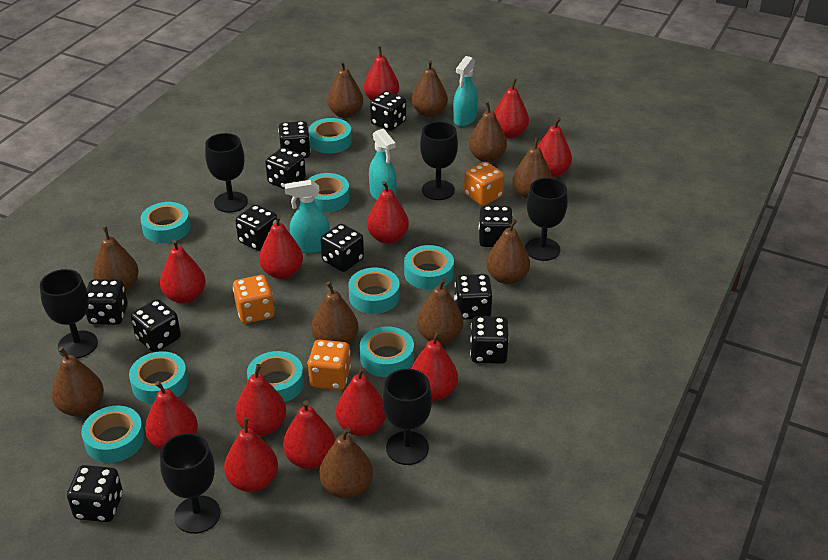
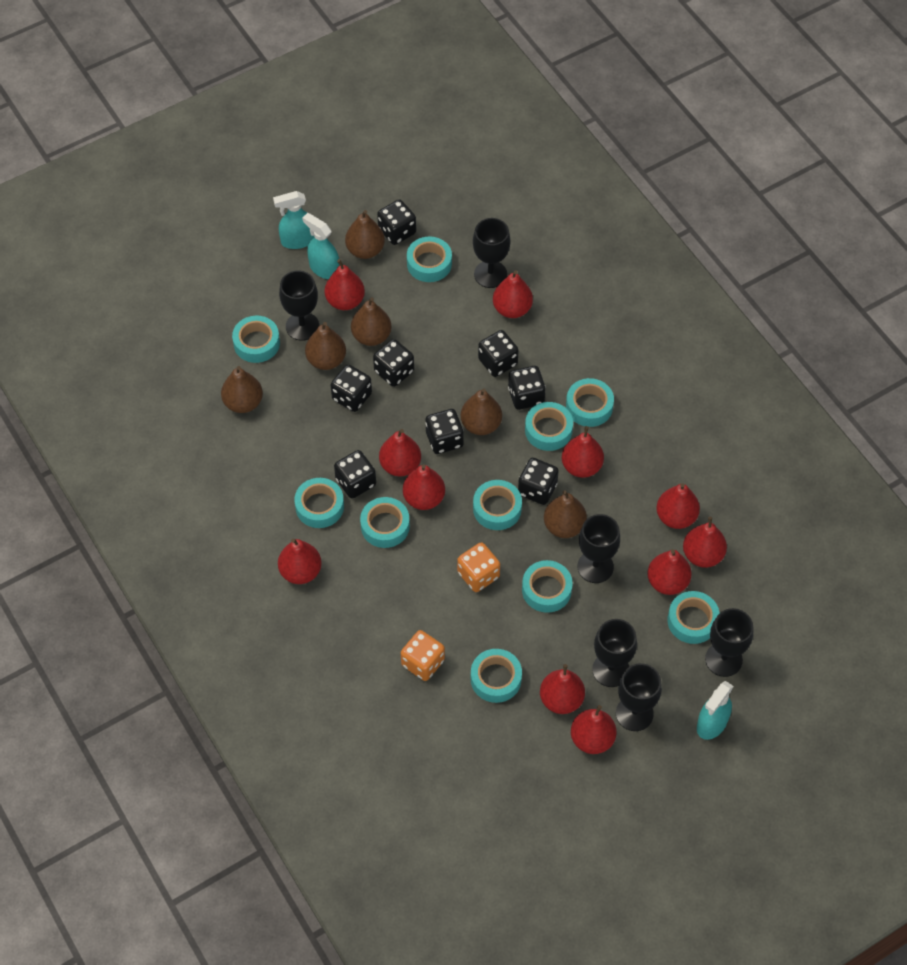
black dice: [67,465,123,522] [86,279,128,325] [131,299,181,352] [236,205,277,251] [265,148,306,189] [278,121,311,158] [321,224,364,272] [370,91,406,131] [454,274,493,320] [470,316,509,364] [479,206,513,247] = 11 -> [331,365,372,412] [334,450,376,499] [373,339,414,387] [377,199,416,245] [425,409,464,454] [478,330,519,377] [508,366,546,410] [518,458,559,505] = 8
brown pear: [52,347,104,416] [93,226,139,291] [311,282,358,344] [319,427,373,499] [327,61,363,118] [412,60,448,117] [417,278,463,344] [469,101,507,162] [486,219,530,284] [512,137,552,199] = 10 -> [221,366,263,413] [305,322,346,370] [345,210,385,259] [351,297,392,346] [461,389,502,435] [544,490,587,538] = 6
orange dice: [233,275,275,324] [308,340,351,390] [464,162,504,206] = 3 -> [401,630,445,681] [457,542,500,592] = 2
red pear: [145,381,198,449] [160,239,206,304] [224,417,278,492] [235,364,286,436] [259,215,303,279] [283,400,335,469] [336,367,386,436] [364,46,399,101] [367,181,409,244] [411,331,458,401] [494,78,529,138] [537,118,572,178] = 12 -> [278,538,322,584] [325,259,365,310] [379,429,421,476] [403,464,445,510] [493,270,533,318] [540,664,585,714] [562,426,604,478] [571,705,617,754] [647,549,692,595] [656,483,700,529] [683,517,727,568] = 11
turquoise tape: [81,406,144,463] [129,351,188,404] [140,202,191,243] [247,351,304,402] [307,173,350,212] [309,118,352,154] [349,268,400,314] [360,326,414,377] [404,245,454,290] = 9 -> [232,316,280,363] [294,478,344,528] [360,497,410,548] [407,237,452,282] [471,649,522,703] [473,480,522,530] [522,560,573,613] [525,402,573,451] [566,378,614,427] [667,591,720,644] = 10

